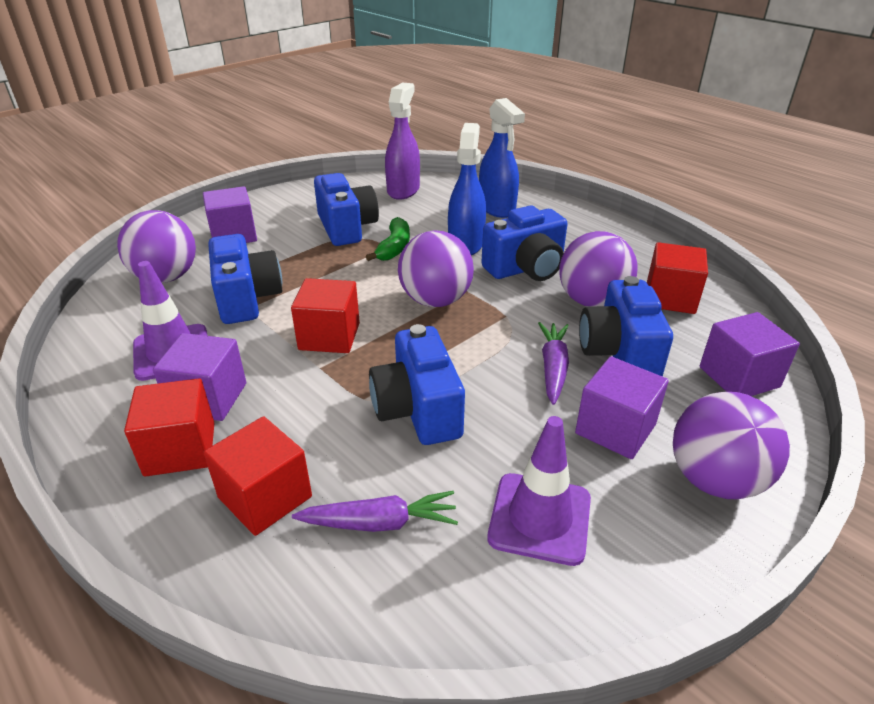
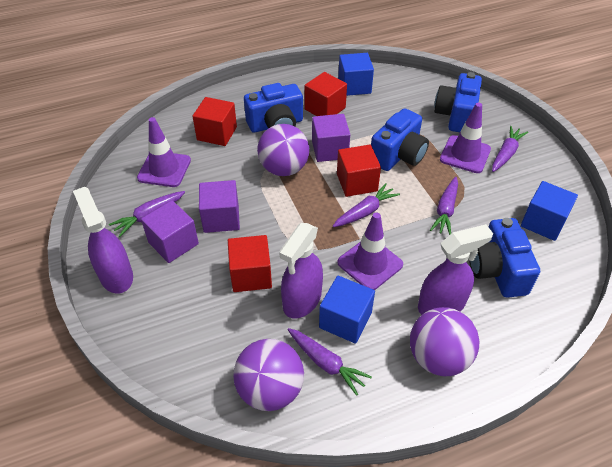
blue camera: [208,234,282,324] [314,173,379,246] [369,324,465,445] [481,206,568,281] [579,276,673,377] = 5 -> [244,83,303,133] [371,108,429,171] [434,72,482,132] [469,218,540,298] = 4
blue cube: none = 0 -> [319,276,375,344] [338,53,374,96] [521,181,578,241] = 3
blue spray bottle: [448,123,486,255] [479,98,525,218] = 2 -> none = 0
green banana: [366,217,410,261] = 1 -> none = 0
purple ball: [117,210,196,283] [398,230,474,307] [559,231,638,307] [673,392,790,500] = 4 -> [233,339,304,411] [257,124,309,176] [410,307,479,376] = 3
purple carrot: [292,491,458,532] [538,322,569,405] = 2 -> [109,191,185,237] [288,328,372,396] [333,183,400,227] [430,177,458,235] [492,126,528,172] = 5
purple cube: [153,333,246,421] [203,186,257,243] [575,356,669,459] [700,312,800,396] = 4 -> [141,201,199,263] [199,180,240,233] [312,114,350,162] = 3
purple spray bottle: [385,82,420,200] = 1 -> [73,187,133,294] [279,223,323,319] [418,224,493,315] = 3
purple traffic cone: [133,261,208,381] [487,416,591,566] = 2 -> [137,117,191,187] [337,213,403,290] [440,103,491,173] = 3

